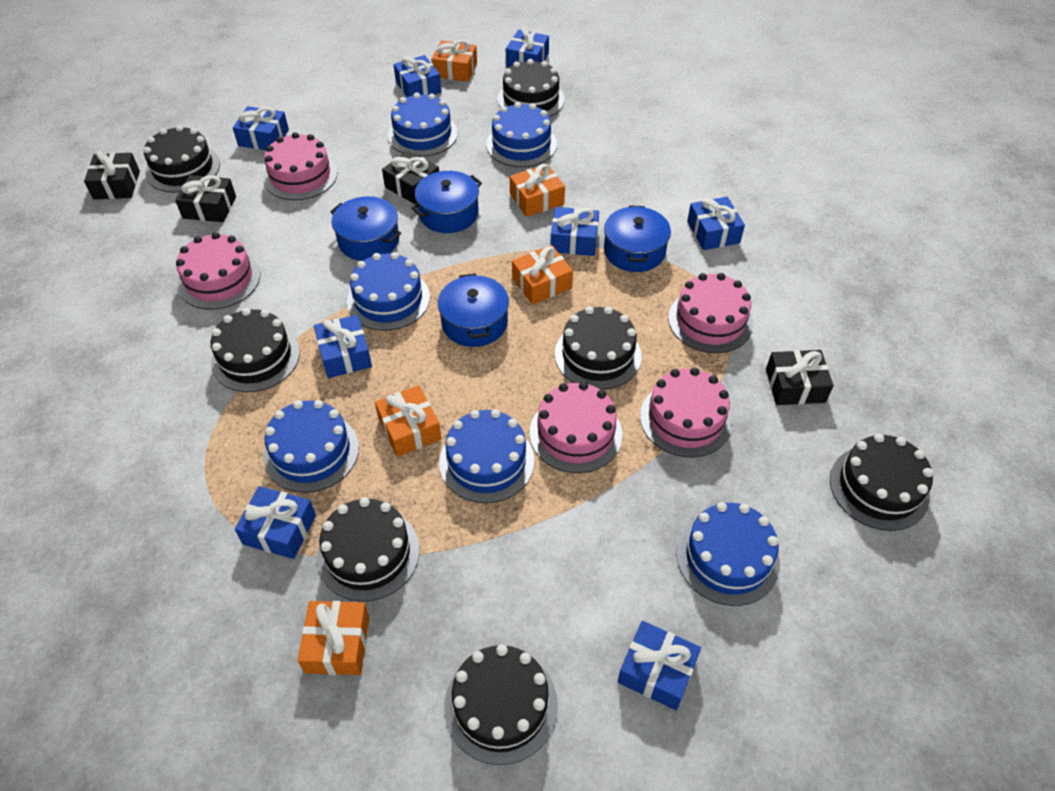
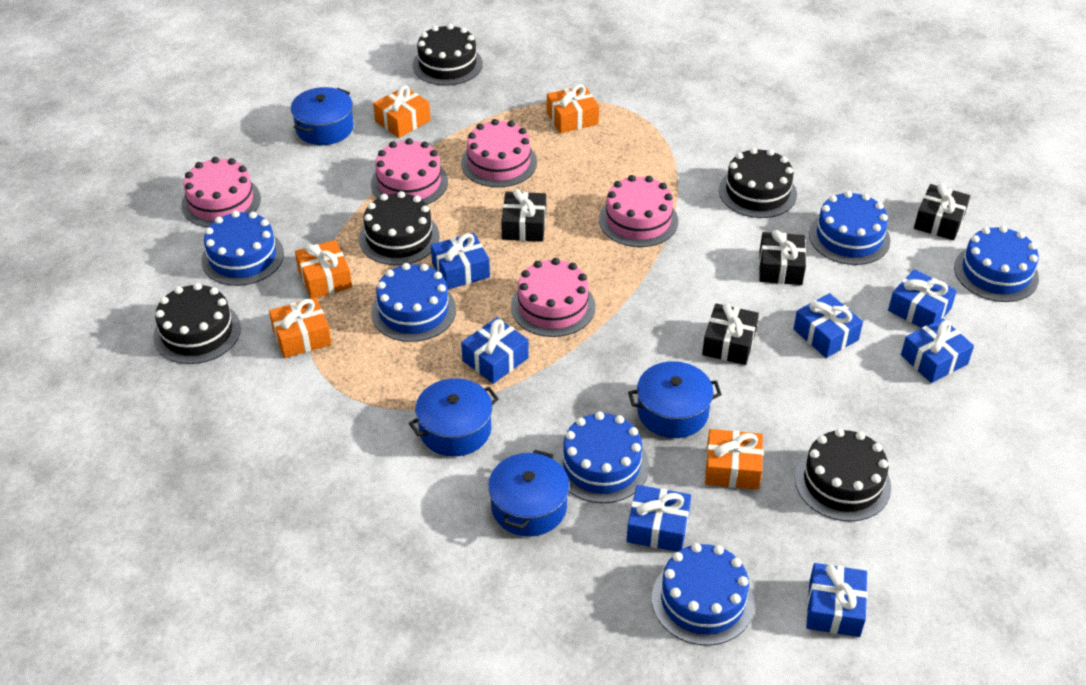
black cake: [143,125,220,193] [211,308,300,392] [317,497,419,602] [444,644,558,765] [497,59,565,117] [555,306,642,390] [830,434,933,531] = 7 -> [153,283,241,364] [359,191,440,265] [413,24,483,86] [719,148,797,218] [795,428,891,522] = 5
blue gift: [233,106,289,150] [235,486,316,559] [314,315,372,378] [393,55,441,97] [506,27,549,67] [550,207,599,256] [618,621,701,710] [687,197,745,250] = 8 -> [431,233,490,290] [461,317,529,384] [627,485,691,552] [793,293,863,358] [806,563,867,637] [888,269,957,328] [901,318,974,383] = 7

